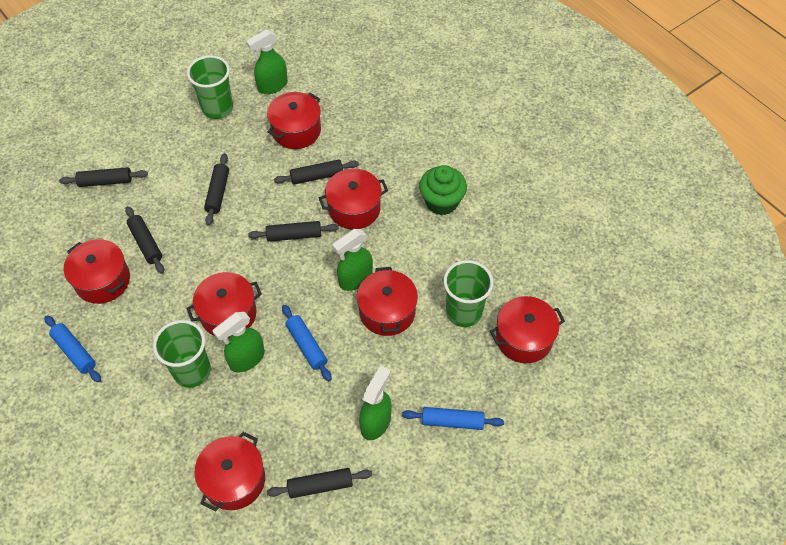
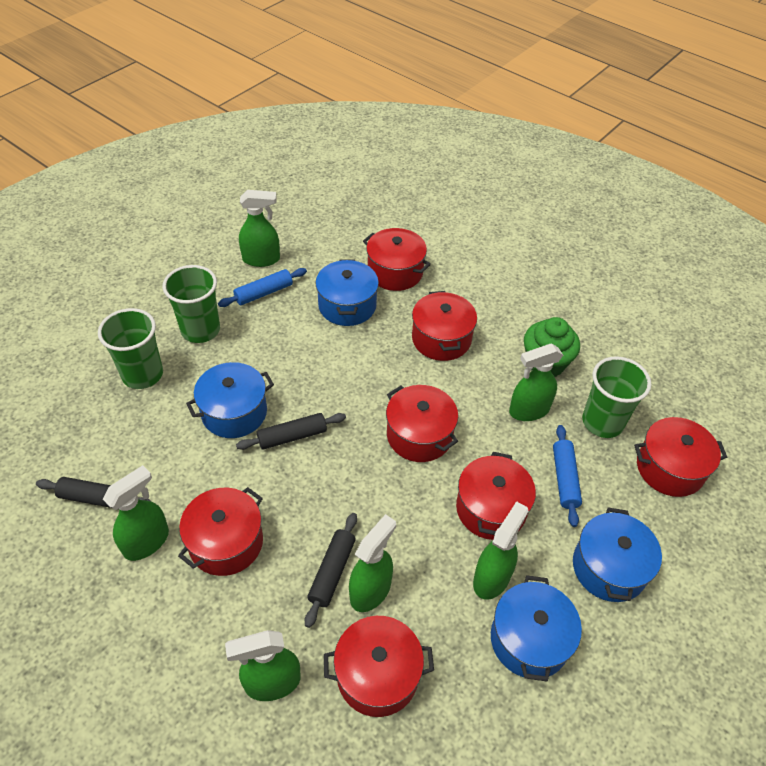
black rolling pin: [59,167,148,187] [125,206,164,274] [204,153,229,225] [248,221,339,242] [267,468,372,498] [274,159,359,185] = 6 -> [36,477,152,508] [236,413,346,450] [305,513,357,628] = 3
blue pot: none = 0 -> [186,362,274,438] [315,259,379,326] [491,575,582,681] [573,507,662,602] = 4
blue rolling pin: [44,315,101,382] [282,305,332,381] [402,407,504,430] = 3 -> [218,268,307,307] [553,425,582,527] = 2
green spray bottle: [213,312,265,372] [246,29,288,94] [332,229,373,291] [359,366,392,440] = 4 -> [103,465,169,561] [225,630,301,701] [239,190,280,267] [349,514,396,612] [473,501,528,600] [509,344,563,421] = 6

